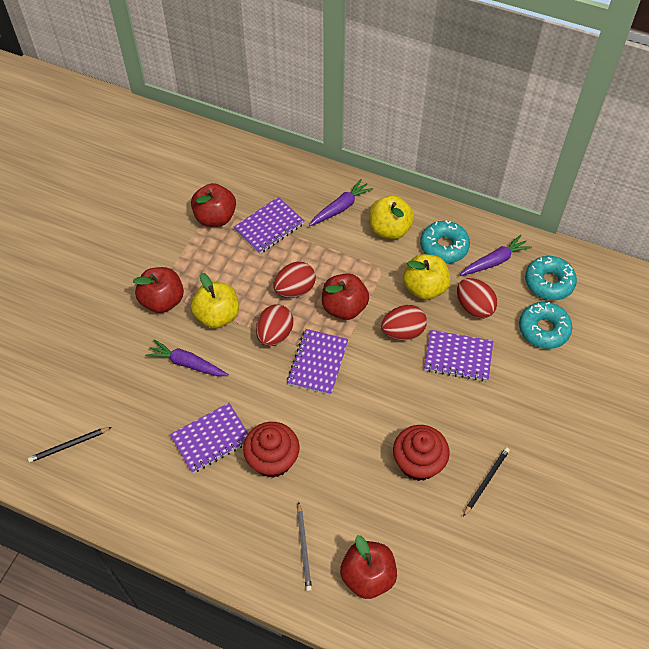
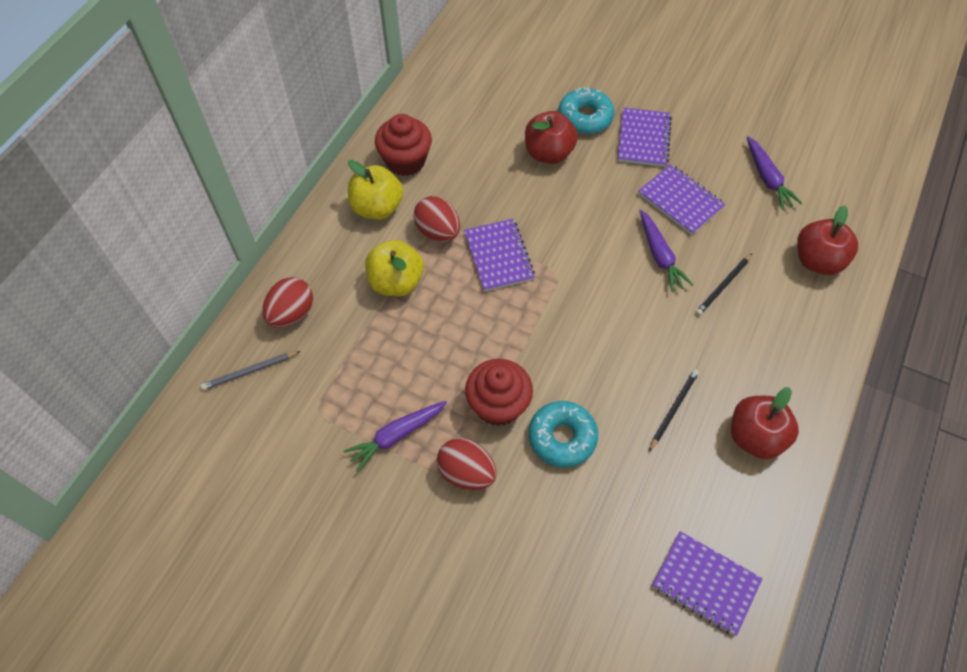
red apple: [133,267,184,313] [191,183,236,227] [322,273,369,320] [340,535,397,599] = 4 -> [525,111,578,164] [731,387,799,459] [797,205,858,275] = 3
red egg: [256,305,293,346] [273,262,316,298] [381,305,427,340] [457,278,498,319] = 4 -> [262,277,313,327] [413,196,460,242] [437,438,496,490] = 3
turquoise donut: [420,221,470,264] [519,302,572,349] [525,256,577,300] = 3 -> [529,401,598,468] [558,88,614,134] = 2
yellow apple: [191,273,239,329] [369,195,414,239] [403,254,451,300] = 3 -> [348,160,403,220] [365,240,424,296] = 2

